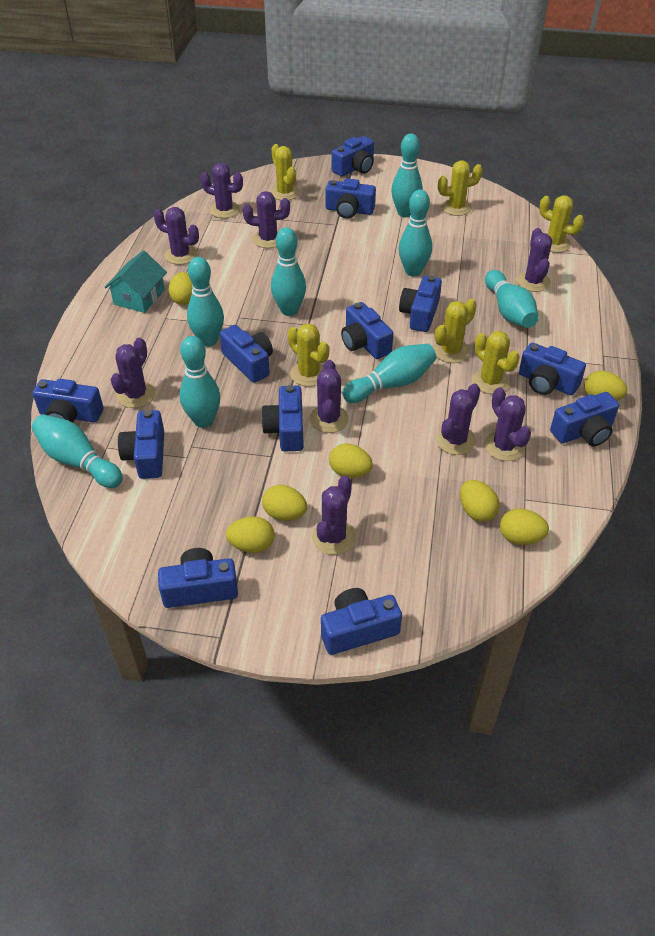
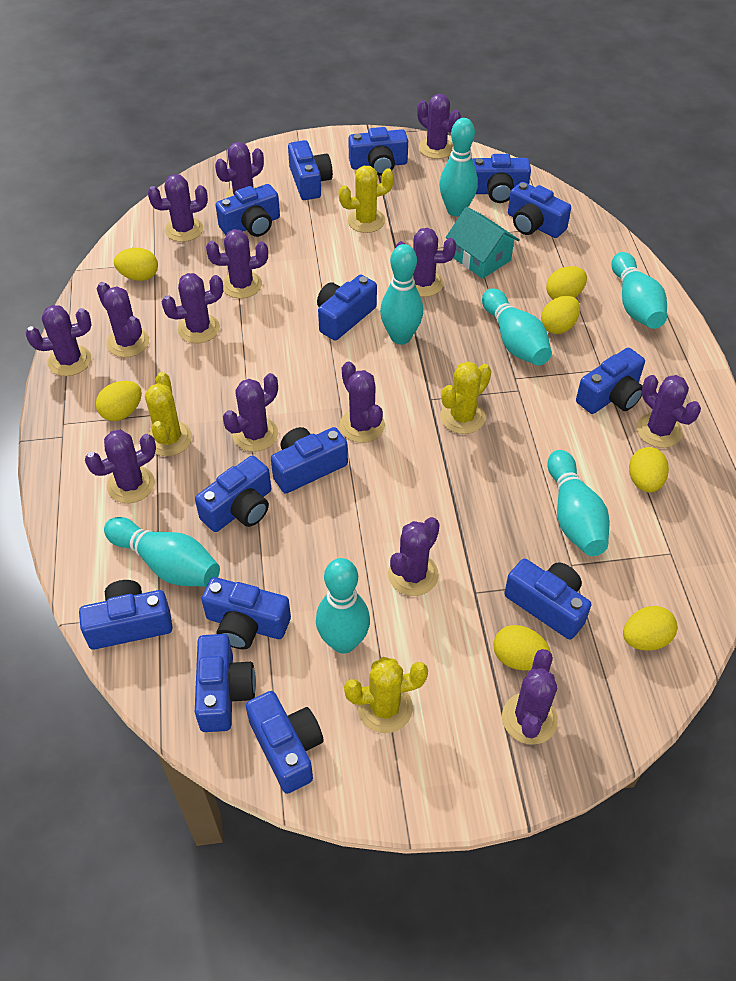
blue camera: [33,379,104,422] [118,410,164,479] [158,548,238,608] [220,325,273,383] [261,385,304,452] [321,588,402,655] [325,178,376,219] [332,136,374,176] [341,302,393,359] [399,276,442,332] [519,343,586,395] [550,392,619,446] = 12 -> [79,580,173,650] [195,456,271,532] [195,634,256,732] [202,577,291,649] [216,184,280,237] [246,691,323,794] [271,427,348,494] [288,140,333,200] [317,275,377,341] [348,127,408,176] [472,154,531,203] [504,559,591,640] [508,182,571,238] [576,348,645,414] = 14
purple cactus: [111,338,155,408] [154,207,199,265] [201,163,243,218] [243,191,290,248] [309,360,349,433] [312,476,356,555] [436,383,480,455] [484,387,531,461] [517,228,552,292] = 9 -> [26,305,91,376] [85,430,156,503] [97,282,149,357] [148,174,208,242] [162,273,223,343] [206,229,268,299] [215,142,264,199] [223,373,278,452] [339,362,385,443] [388,517,440,596] [395,228,456,297] [417,94,461,159] [502,649,558,745] [636,375,701,448] = 14
turquoise bowling pin: [32,414,123,488] [180,336,220,428] [187,257,224,347] [271,227,306,316] [342,344,436,403] [391,134,423,217] [399,190,432,277] [485,270,538,328] = 8 -> [104,517,220,587] [316,558,370,653] [380,244,423,345] [439,118,478,216] [482,288,552,366] [547,450,609,556] [612,252,667,329] = 7
yellow cactus: [270,144,300,200] [288,323,329,387] [433,299,477,363] [438,160,483,216] [472,331,520,394] [539,195,584,253] = 6 -> [145,372,192,456] [339,166,394,233] [344,657,428,733] [440,361,491,434] = 4

